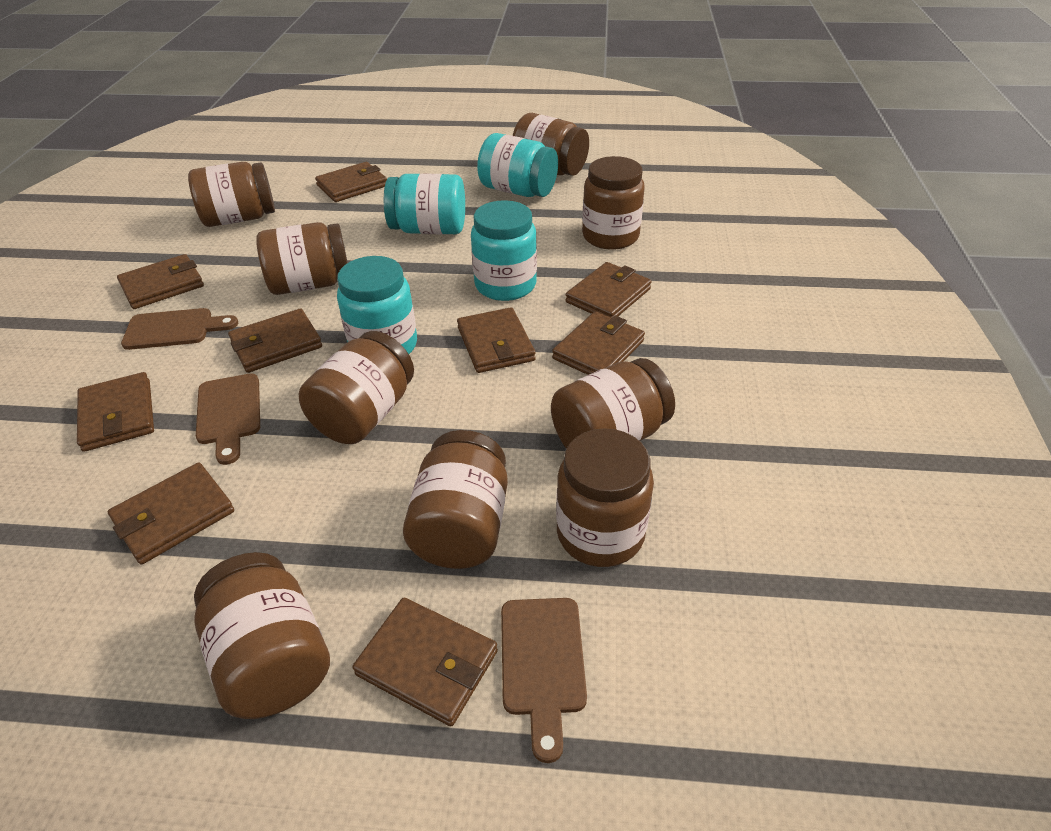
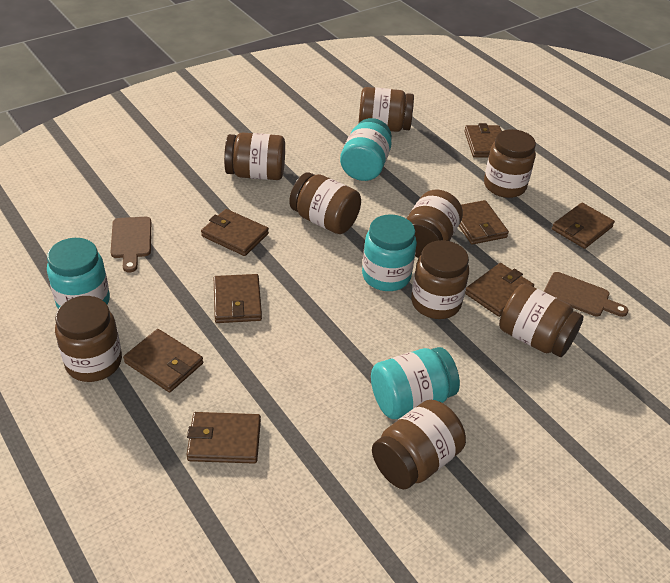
brown cutting board: [121,308,238,350] [196,373,260,465] [501,598,587,763] = 3 -> [111,217,151,273] [544,272,628,317] = 2
brown wallet: [77,372,154,452] [108,462,234,565] [117,254,204,309] [228,309,322,373] [315,162,387,202] [352,598,498,726] [457,307,536,373] [552,311,645,375] [565,262,651,318] = 9 -> [123,329,203,392] [187,412,261,464] [201,209,269,256] [214,274,262,323] [459,200,509,245] [464,123,502,158] [465,263,534,317] [552,203,615,249] = 8

